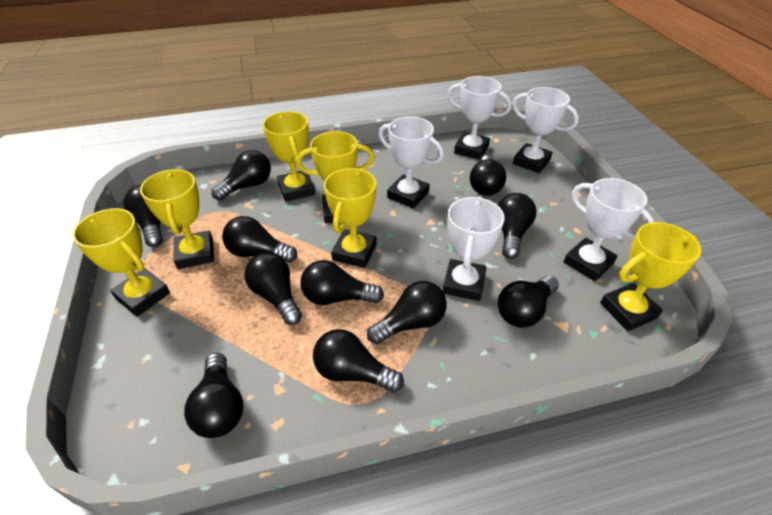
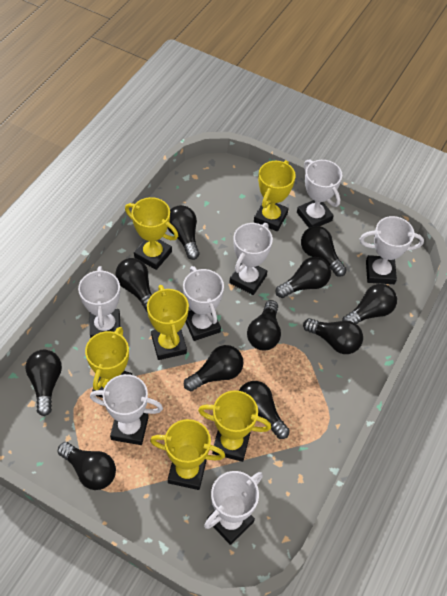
white trophy: [379,116,444,209] [443,196,505,301] [447,76,512,160] [512,87,579,173] [564,178,654,281] = 5 -> [78,266,120,338] [90,374,163,445] [183,266,224,341] [204,471,263,545] [229,223,273,295] [297,159,342,228] [360,216,424,284] = 7

